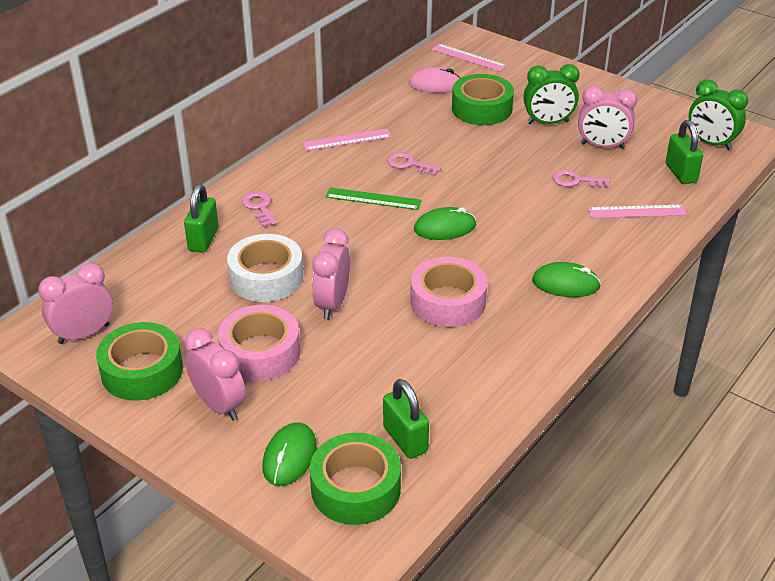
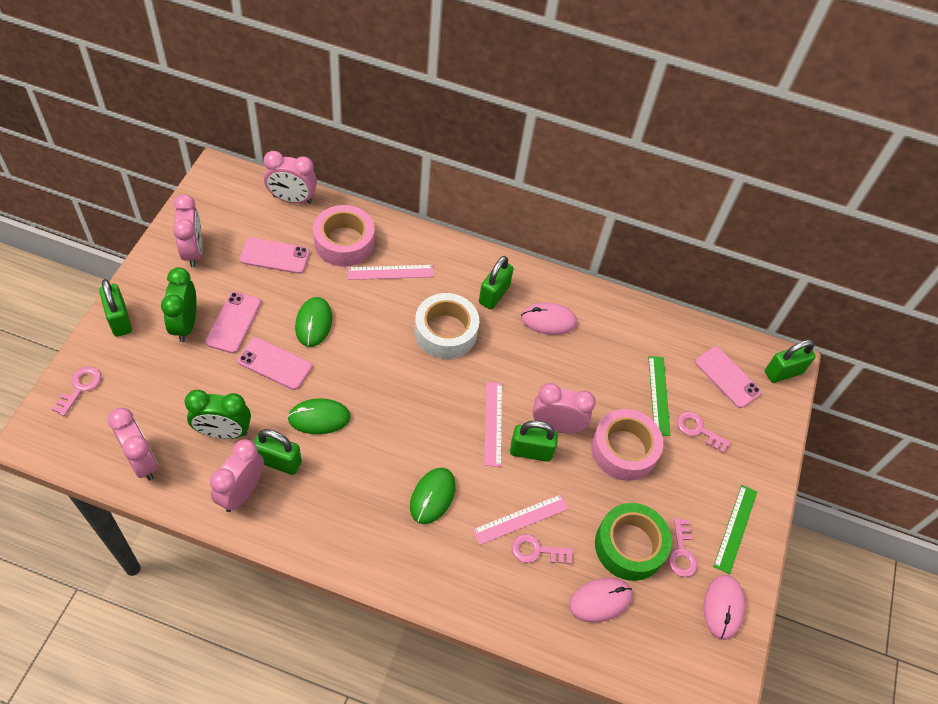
green padlock: [184,184,219,253] [383,379,429,459] [665,120,703,184] = 3 -> [99,279,132,337] [254,429,302,475] [479,256,514,309] [510,421,558,462] [765,340,816,383] = 5
green ruler: [326,187,422,210] = 1 -> [648,356,671,436] [713,485,757,574] = 2
green tape: [96,322,183,401] [310,433,401,525] [452,74,514,125] = 3 -> [595,503,672,581] = 1
pink clock: [38,263,113,344] [185,328,246,421] [312,228,350,319] [578,86,637,149] = 4 -> [108,408,158,480] [173,194,203,267] [210,439,264,512] [263,151,317,204] [533,383,596,434] = 5
pink key: [242,191,278,227] [387,152,441,176] [552,170,610,188] = 3 -> [52,367,101,416] [512,534,573,564] [668,518,698,577] [677,412,731,453] = 4
pink mouse: [409,67,460,93] = 1 -> [521,302,577,335] [569,578,632,623] [703,575,745,640] = 3
pink phone: none = 0 -> [205,292,261,353] [237,338,312,390] [240,238,310,274] [695,346,761,408] = 4

